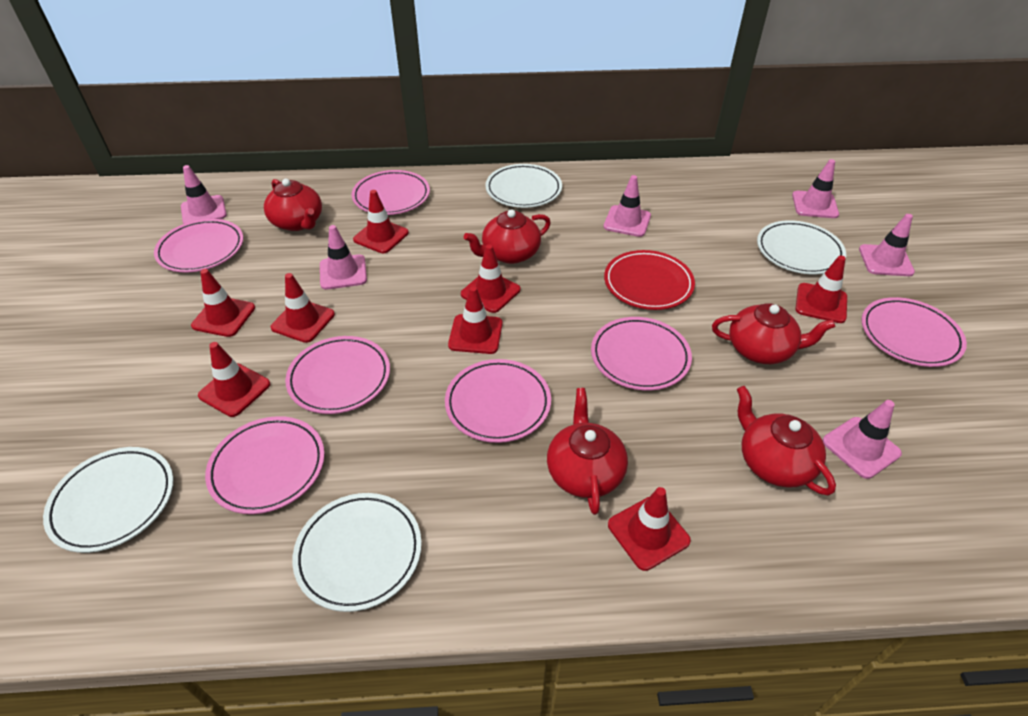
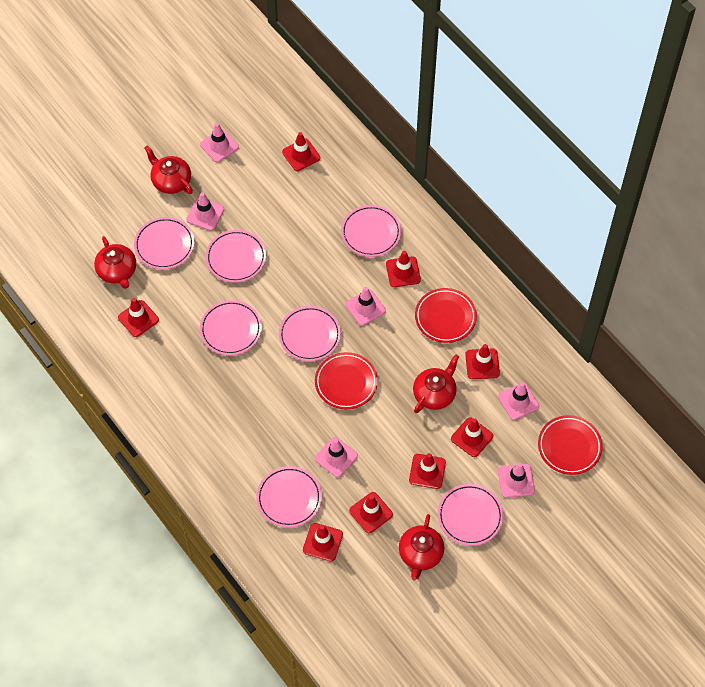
red plate: [604,250,695,310] = 1 -> [315,352,378,409] [415,288,477,343] [538,415,603,475] = 3
red teapot: [264,178,322,231] [464,209,551,264] [547,388,628,515] [712,303,835,364] [737,386,836,496] = 5 -> [94,236,136,289] [144,145,193,194] [399,514,444,581] [413,354,459,413] = 4
white plate: [43,447,173,553] [292,493,422,612] [485,164,562,208] [757,220,846,274] = 4 -> none = 0

